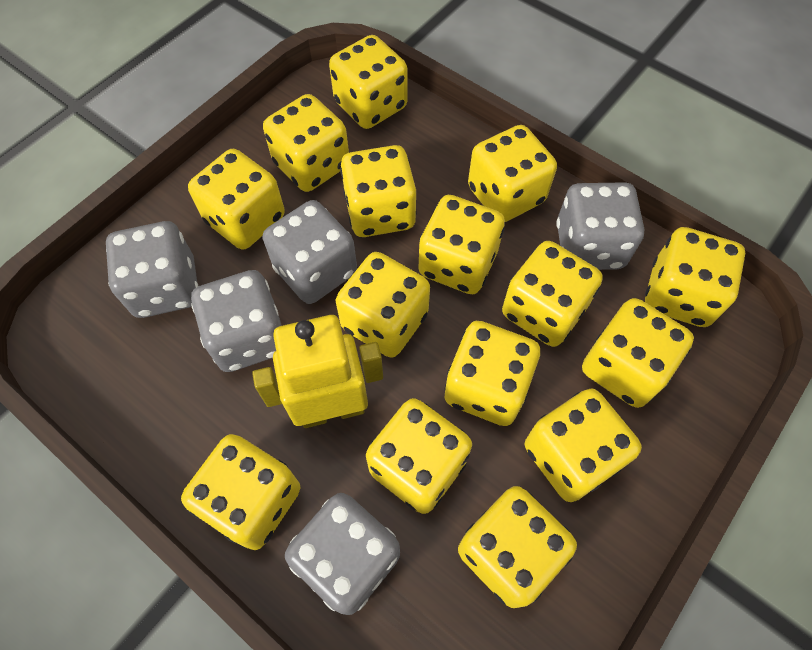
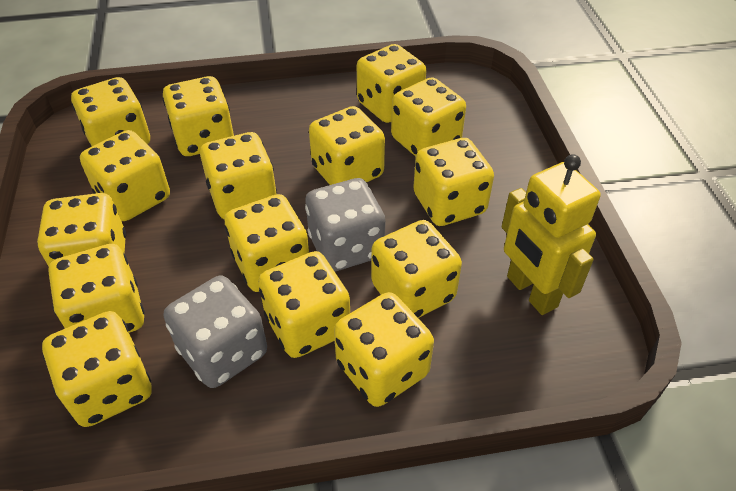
grey dice: [106,221,198,318] [191,270,282,372] [263,200,357,304] [285,493,400,615] [556,182,644,270] = 5 -> [164,276,267,388] [305,178,386,271] = 2

